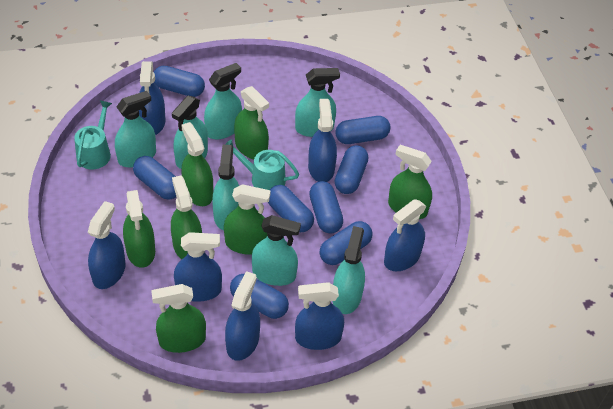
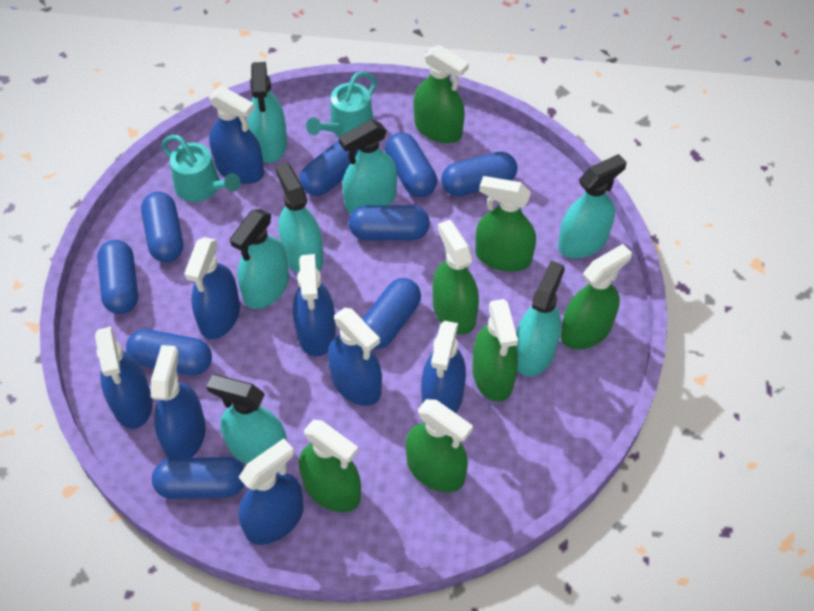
blue capsule: [133,156,176,200] [154,66,205,97] [230,274,289,319] [268,185,314,232] [309,181,343,234] [320,221,372,265] [335,116,391,144] [335,145,368,194] = 8 -> [97,240,138,314] [126,329,212,375] [141,192,183,263] [152,457,245,499] [300,140,359,196] [349,205,430,240] [362,278,421,349] [385,132,437,197] [441,152,517,196] = 9
blue spray bottle: [88,201,126,289] [139,61,165,135] [174,232,222,302] [225,271,260,361] [295,282,344,350] [308,99,337,182] [384,199,426,271] = 7 -> [95,326,153,429] [151,345,206,459] [184,237,240,339] [209,86,264,184] [238,438,304,545] [293,254,336,357] [328,308,382,406] [421,321,466,413] = 8

